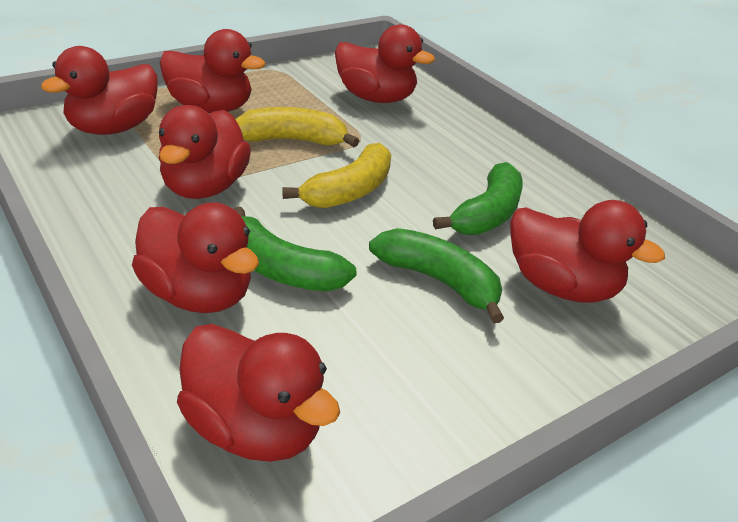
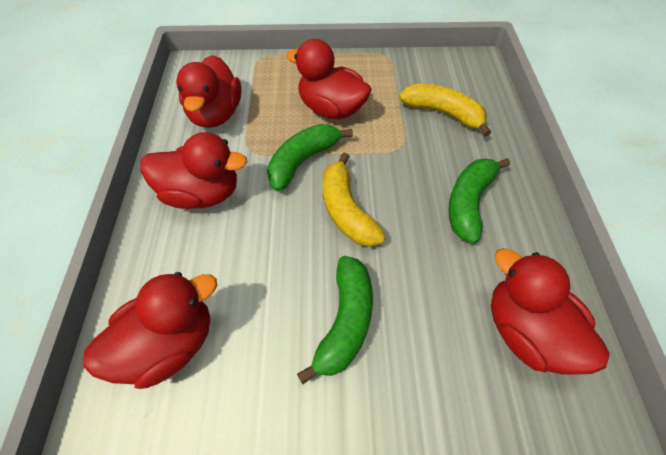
red duck: [41,46,157,135] [132,202,259,313] [159,29,266,113] [159,105,251,199] [177,324,340,462] [335,24,435,103] [510,200,665,303] = 7 -> [83,272,217,389] [140,132,247,209] [176,55,241,128] [286,39,372,119] [491,248,609,375] = 5

